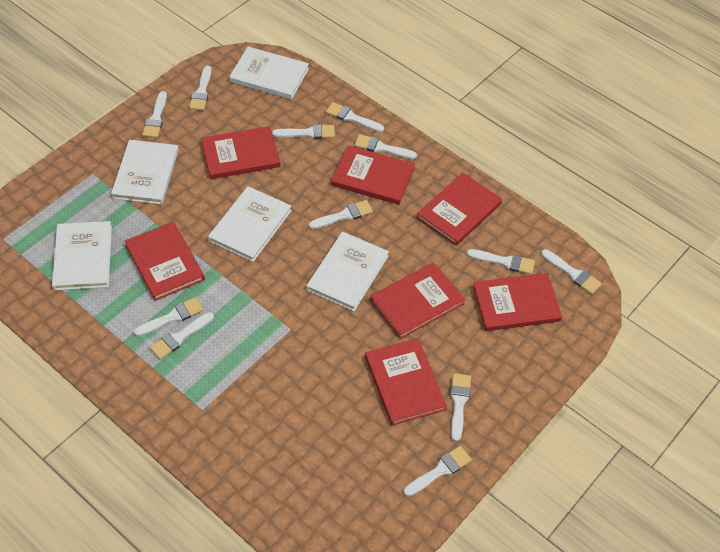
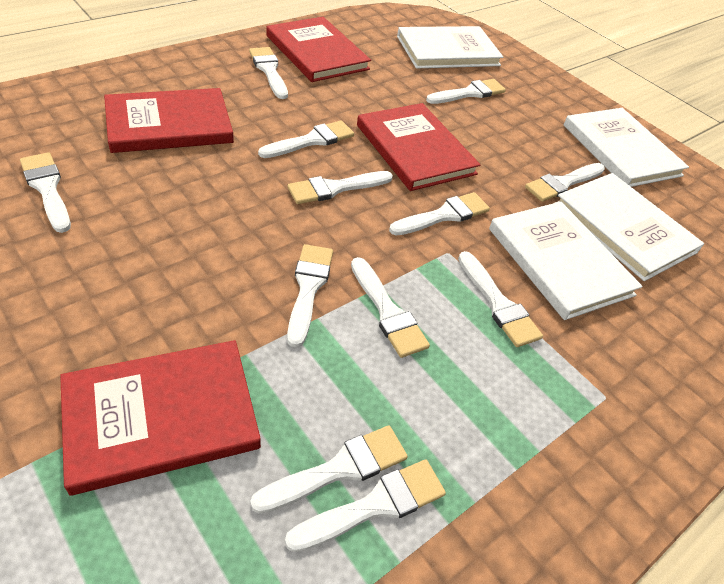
red book: [124,222,205,301] [201,126,281,179] [331,145,415,205] [365,338,447,426] [370,262,465,339] [417,173,502,246] [473,273,562,331] = 7 -> [60,340,261,495] [104,88,234,153] [266,17,371,82] [357,103,481,191] = 4
white book: [52,221,112,290] [111,140,179,204] [208,186,292,262] [229,47,309,99] [306,232,389,311] = 5 -> [397,26,503,69] [489,202,642,320] [555,173,704,281] [564,108,689,187] = 4

